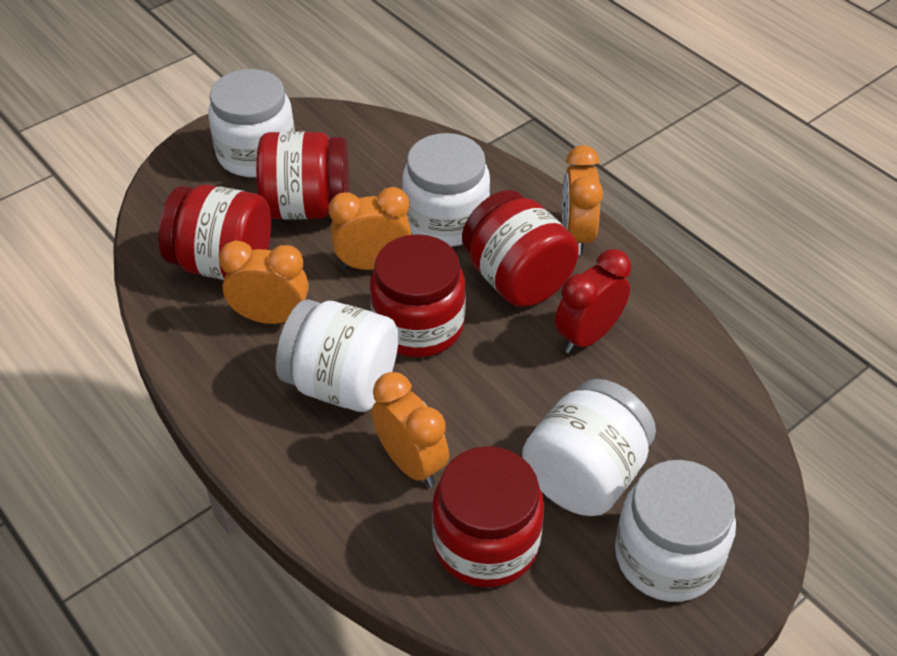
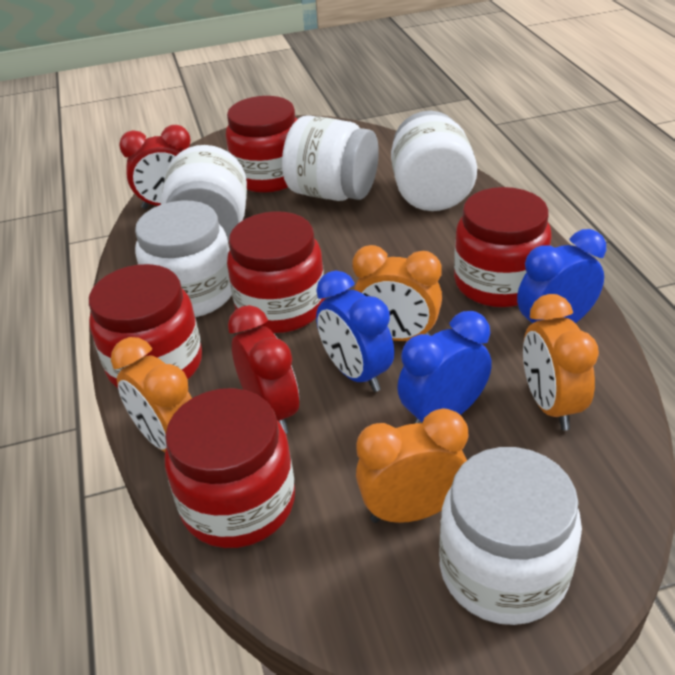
blue clock: none = 0 -> [316,271,394,392] [397,311,492,424] [517,229,606,324] = 3
red clock: [555,249,631,354] = 1 -> [119,125,191,209] [228,305,299,434] = 2

